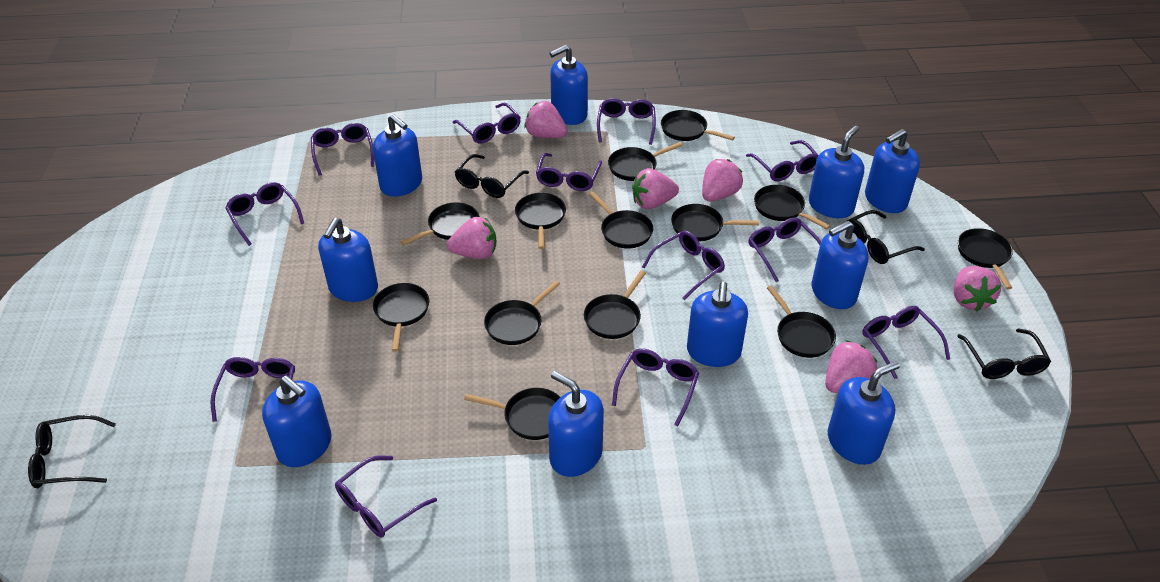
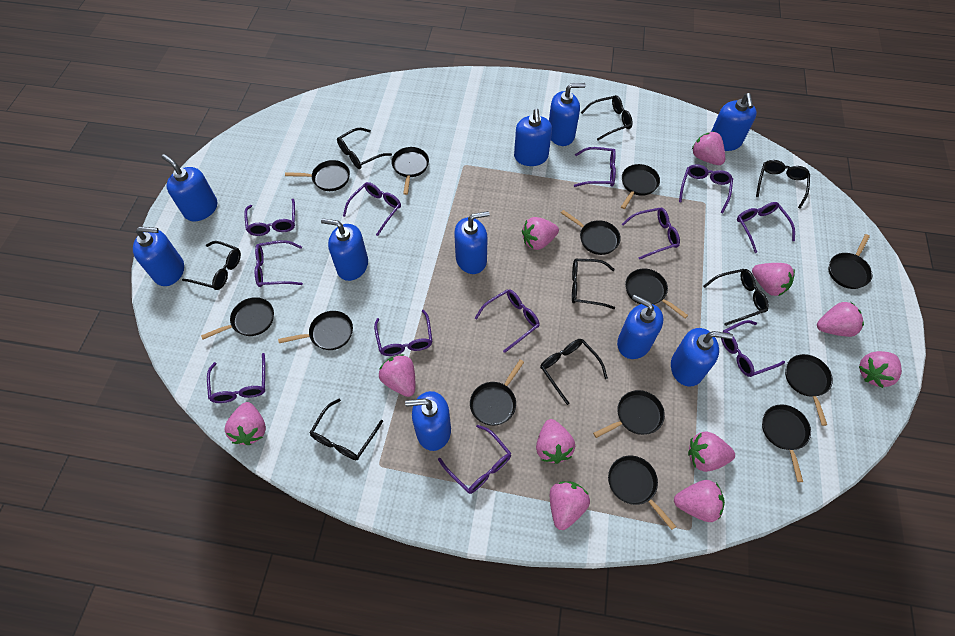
black glasses: [28,415,116,488] [455,154,529,198] [847,210,925,264] [957,328,1051,379] = 4 -> [182,241,241,290] [310,399,383,460] [337,128,392,169] [540,339,608,405] [572,259,615,309] [581,95,633,141] [703,269,769,326] [756,160,810,209] = 8
pink strawberry: [447,217,496,259] [525,101,568,138] [632,168,679,209] [702,159,743,201] [825,340,877,393] [954,266,1001,312] = 6 -> [224,402,266,445] [379,354,415,397] [522,217,559,250] [536,419,575,464] [550,481,590,530] [674,480,725,522] [688,431,735,472] [692,131,725,165] [752,263,795,296] [817,302,864,337] [858,351,902,388] = 11

